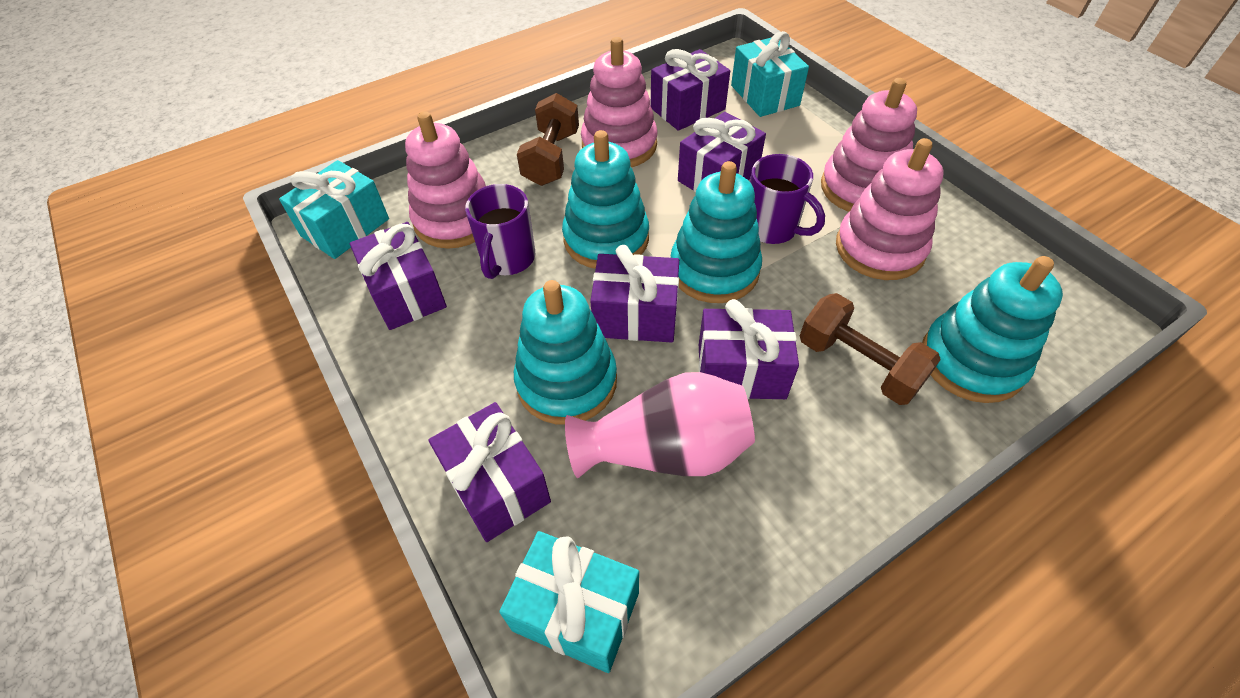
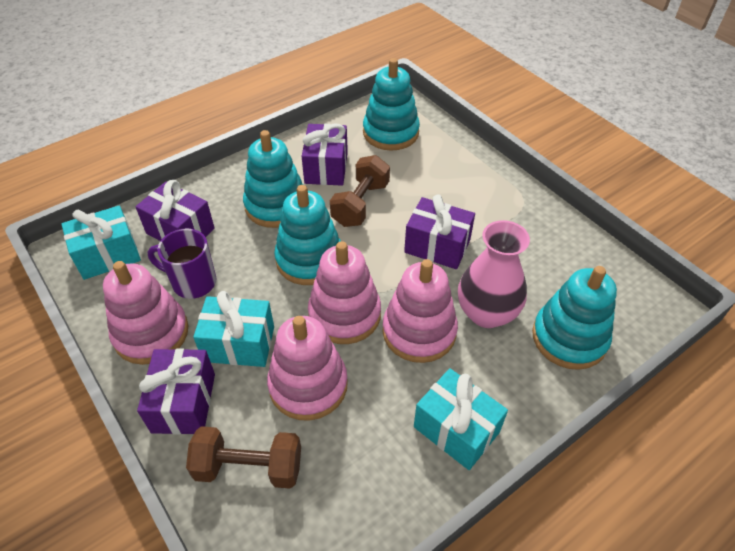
purple gift: [350,222,447,330] [428,402,551,542] [590,245,679,343] [651,49,730,131] [678,112,766,192] [699,299,799,399] = 6 -> [136,180,215,241] [137,348,215,435] [301,124,348,185] [404,194,475,269] = 4
purple mug: [465,184,535,279] [750,154,825,244] = 2 -> [148,228,216,299] = 1

